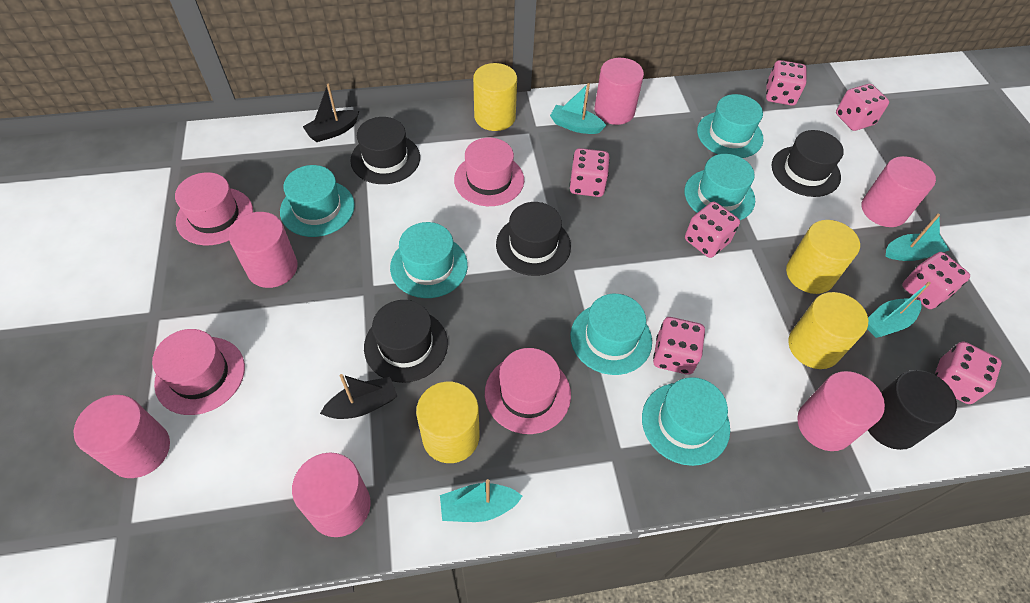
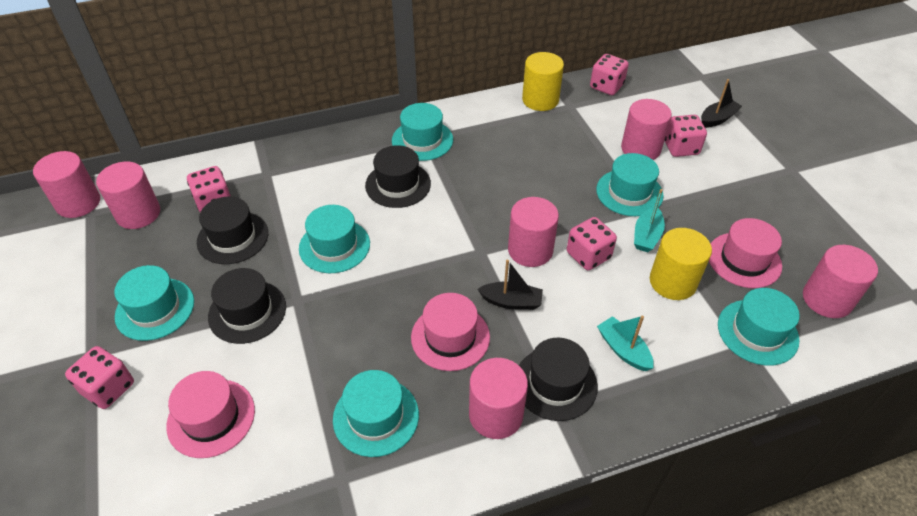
black cylinder: [868,370,957,450] = 1 -> none = 0
pink dice: [569,148,610,197] [653,317,705,375] [685,202,740,258] [766,60,806,106] [836,84,889,131] [902,252,970,309] [935,341,1002,404] = 7 -> [65,346,134,409] [187,166,231,212] [567,217,617,270] [590,54,629,95] [665,115,707,157] = 5
pink hat: [152,329,245,415] [175,172,253,245] [454,137,524,206] [485,348,571,434] = 4 -> [166,371,255,458] [411,293,490,371] [709,218,782,288] = 3
turquoise boat: [440,479,522,522] [550,83,606,134] [867,282,931,338] [885,213,949,261] = 4 -> [597,315,654,371] [634,189,665,252] = 2
yellow cylinder: [416,382,479,463] [473,63,517,131] [786,220,860,294] [788,292,868,369] = 4 -> [522,52,564,111] [650,228,712,300] = 2

